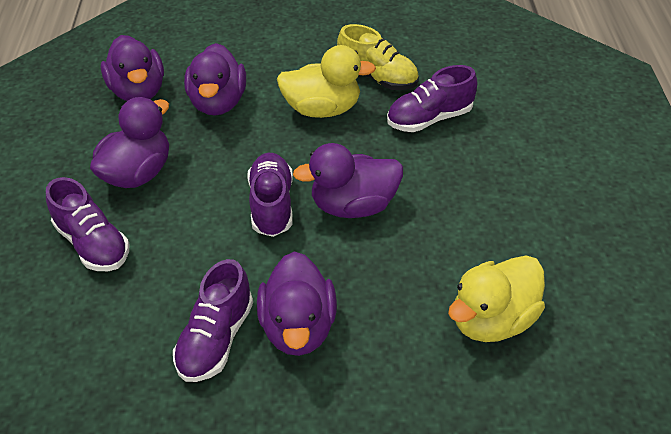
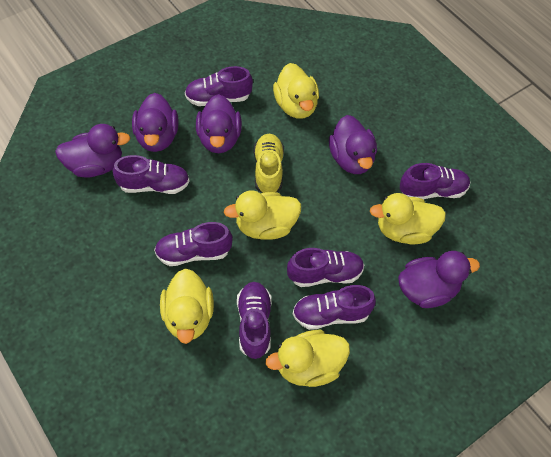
purple shoe: [46,177,130,271] [173,259,253,382] [247,153,293,237] [387,65,477,132] = 4 -> [113,155,190,194] [154,222,233,266] [185,66,253,106] [237,282,272,359] [287,248,364,287] [293,285,376,330] [400,163,470,199] = 7
yellow duck: [277,45,376,118] [448,256,545,342] = 2 -> [160,268,214,344] [224,190,301,240] [266,330,350,387] [273,63,319,119] [370,193,446,244] = 5

